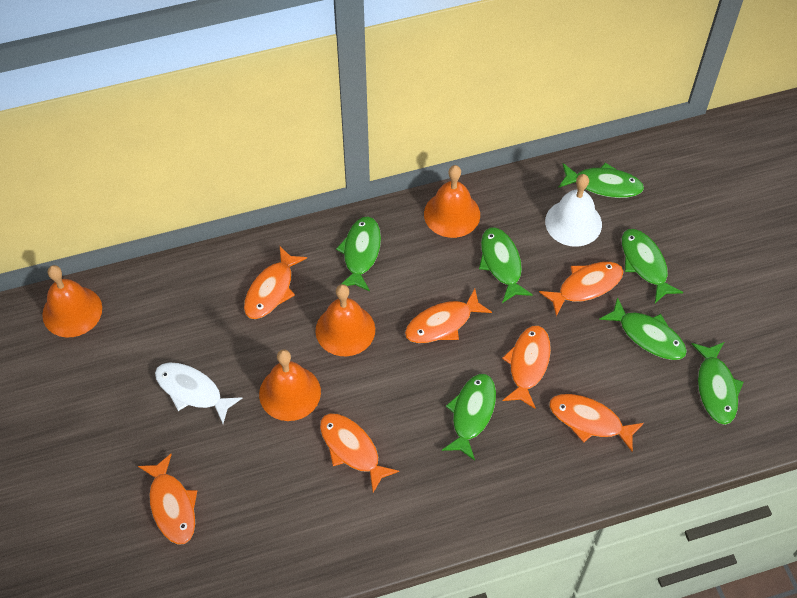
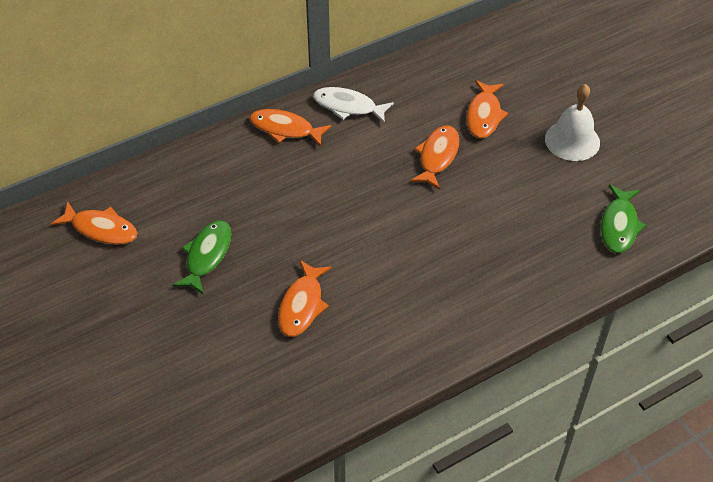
green fish: [336,217,381,292] [442,374,496,461] [479,227,533,303] [558,163,644,198] [599,297,687,360] [622,229,683,303] [692,342,743,425] = 7 -> [173,221,231,295] [601,184,646,253] = 2
orange bell: [42,265,102,337] [259,349,321,421] [316,284,375,356] [424,165,480,238] = 4 -> none = 0
orange fish: [138,454,197,545] [244,247,307,319] [320,413,399,493] [405,289,492,343] [502,326,551,409] [539,262,624,316] [549,394,644,452] = 7 -> [51,201,137,245] [250,109,332,147] [278,260,331,337] [410,126,459,190] [466,80,508,138] = 5

